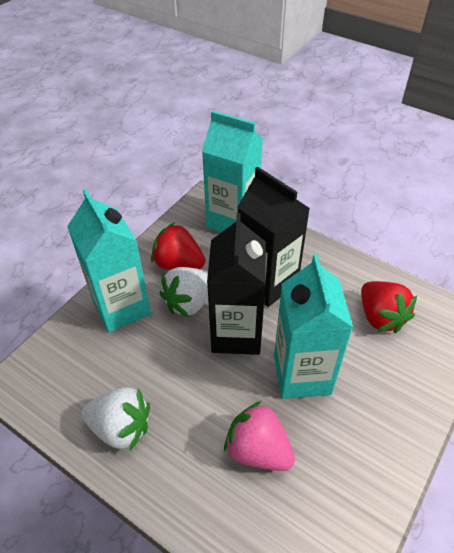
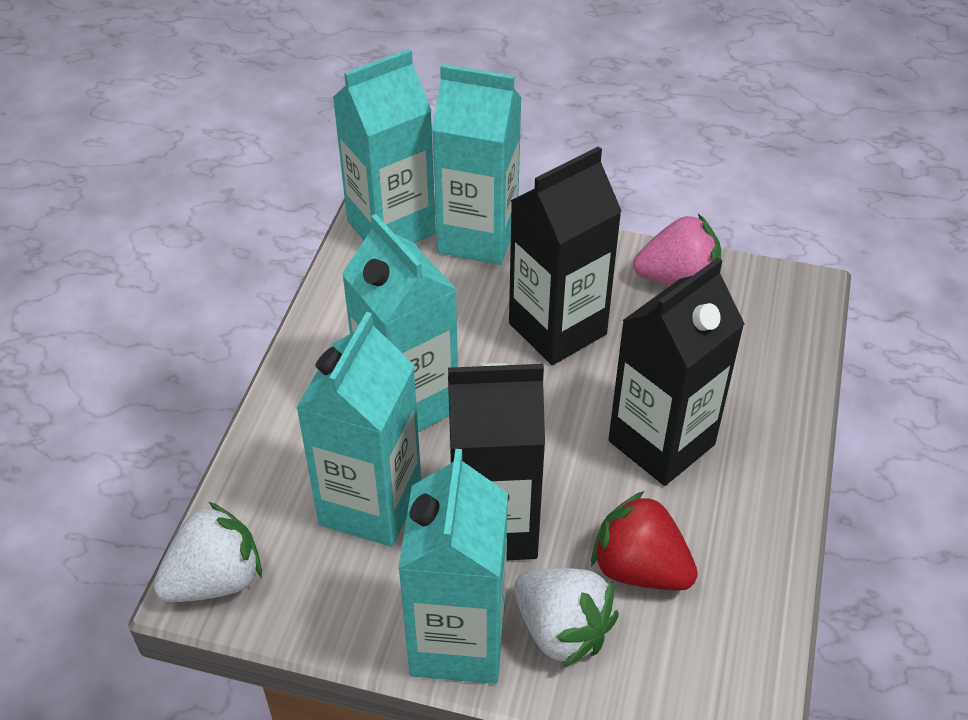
black carton: [207,213,266,355] [237,167,310,307] = 2 -> [448,363,545,560] [509,146,622,365] [608,258,745,486] = 3
red strawberry: [151,222,205,270] [361,281,417,333] = 2 -> [591,491,698,590] = 1
turquoise carton: [67,189,151,333] [202,111,263,232] [274,254,353,399] = 3 -> [296,312,421,547] [333,49,436,243] [342,214,458,432] [398,449,508,684] [432,64,522,265] = 5

